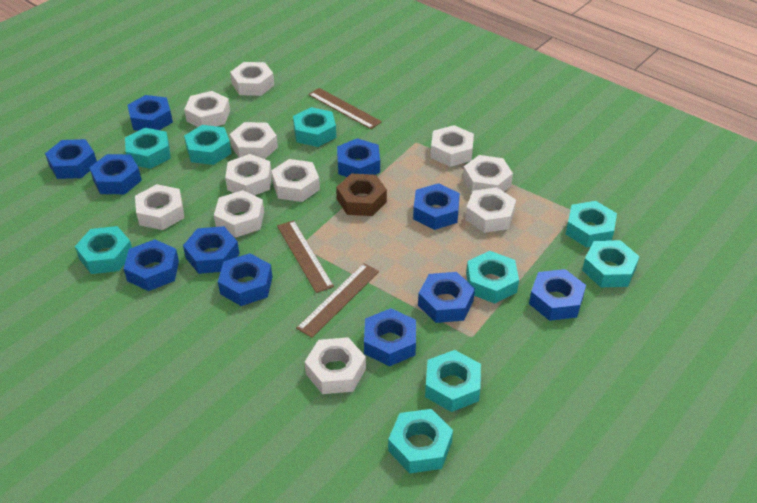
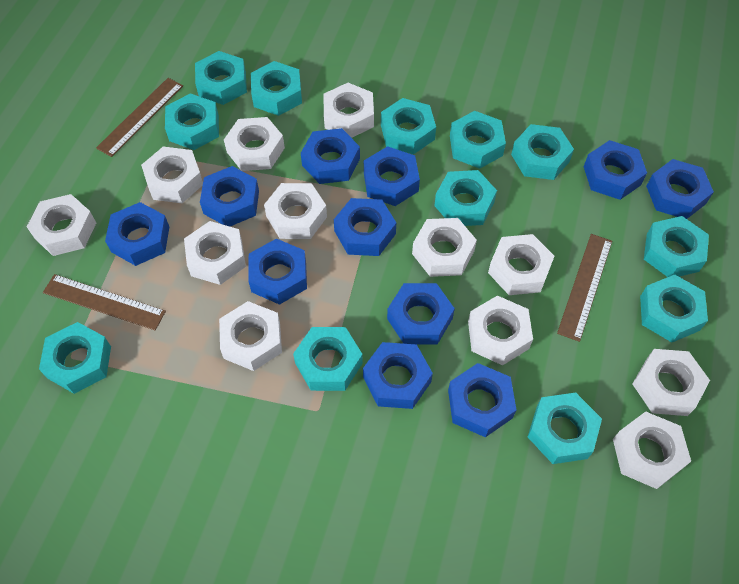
brown nut: [336,174,387,216] = 1 -> none = 0
turquoise nut: [75,226,132,274] [125,128,171,169] [184,125,231,165] [293,107,336,147] [388,409,453,473] [425,350,481,412] [466,251,519,304] [566,201,617,248] [582,240,640,287] = 9 -> [39,322,111,394] [165,93,219,150] [195,51,247,105] [251,61,302,116] [293,327,363,391] [381,98,436,154] [434,170,497,226] [450,111,506,169] [511,124,574,180] [528,393,602,464] [640,274,708,342] [644,216,709,277] = 12
white nut: [135,184,184,230] [184,91,230,127] [214,190,264,237] [225,154,272,196] [230,62,274,96] [230,122,278,159] [271,159,320,202] [305,337,366,394] [430,125,474,167] [463,155,513,194] [465,187,516,233] = 11 -> [27,194,96,256] [141,146,203,203] [184,221,246,285] [219,301,282,371] [224,117,285,171] [264,183,327,239] [324,83,374,138] [412,218,477,277] [468,295,533,366] [488,234,554,295] [613,411,691,489] [632,349,710,416] = 12

